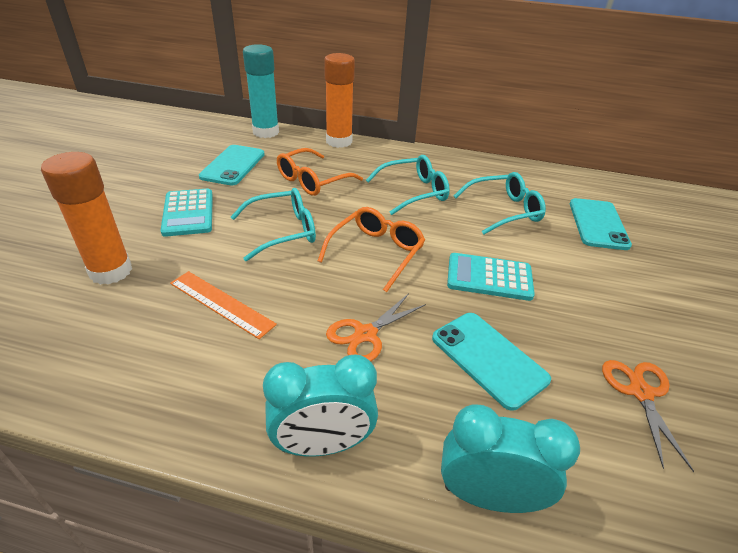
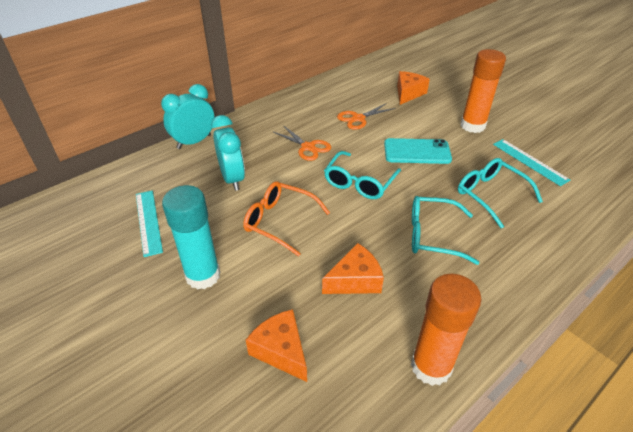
orange cheese: none = 0 -> [246,309,307,382] [322,243,384,294] [397,71,430,105] = 3
orange glasses: [277,148,363,196] [318,207,425,292] = 2 -> [243,181,330,257] = 1
orange ruler: [170,271,277,339] = 1 -> none = 0
turquoise calculator: [160,189,213,237] [447,253,535,301] = 2 -> none = 0
turquoise phone: [199,145,265,185] [432,313,551,411] [570,198,632,250] = 3 -> [384,138,452,164] = 1
turquoise ruler: none = 0 -> [136,190,163,257] [493,139,570,186] = 2

